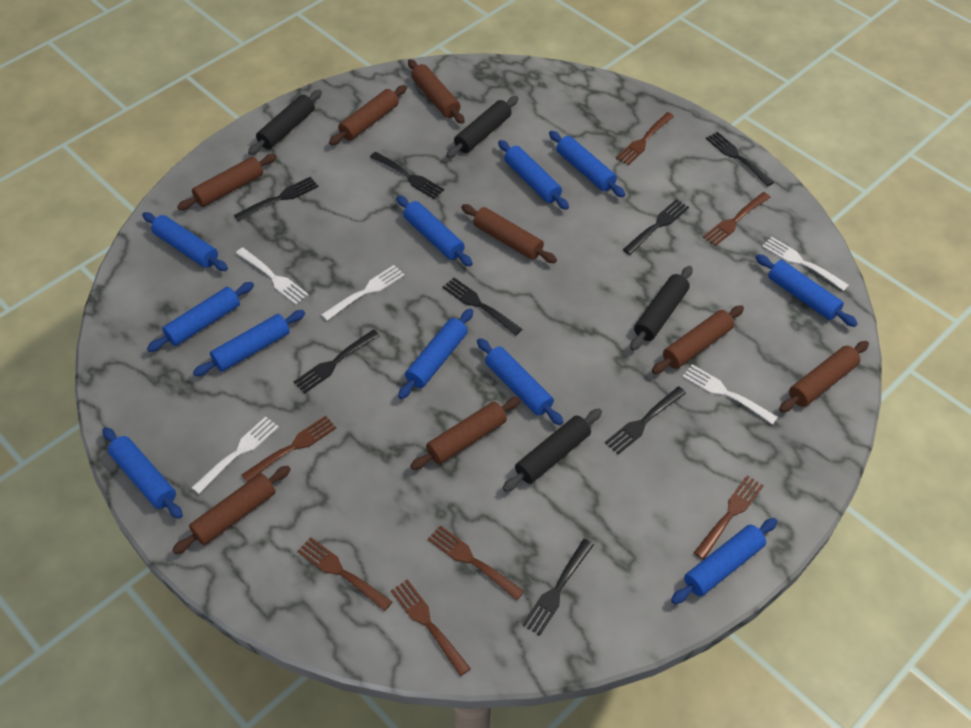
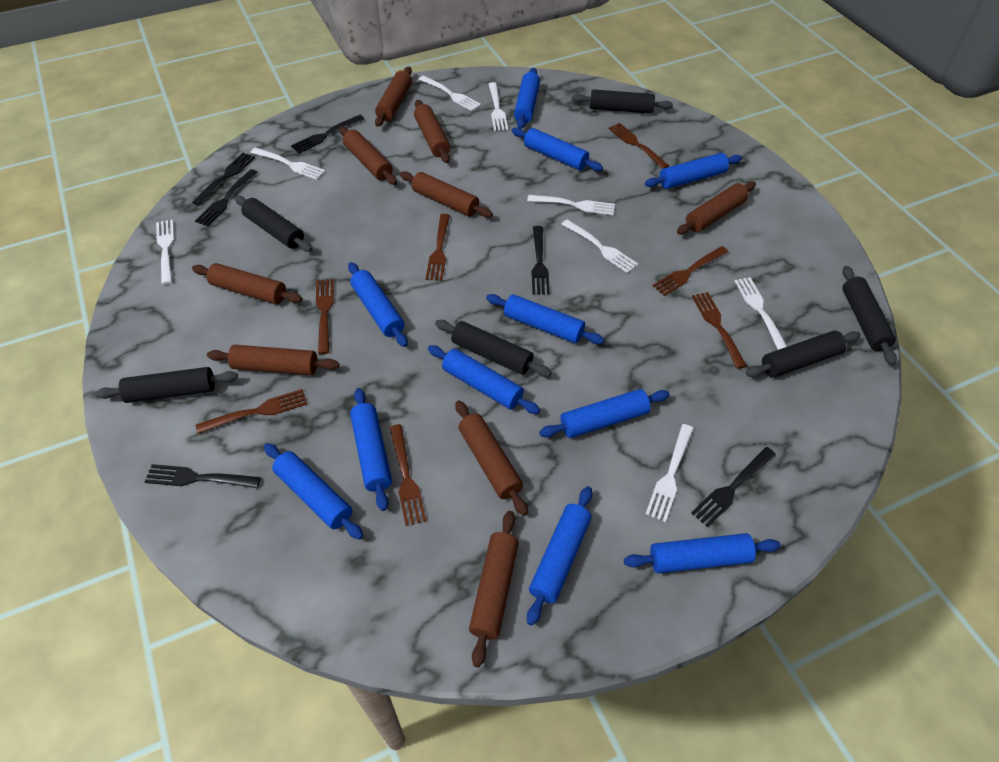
black fork: [234,177,319,221] [294,329,380,393] [370,152,444,199] [443,278,522,335] [522,539,594,635] [605,386,686,454] [623,199,689,255] [706,131,774,187] = 8 -> [145,464,261,488] [192,153,255,206] [195,169,258,226] [291,115,364,153] [532,226,550,294] [691,447,776,527] = 6
black rolling pin: [248,90,322,155] [446,96,518,158] [503,409,602,492] [630,266,693,351] = 4 -> [95,367,238,403] [235,196,312,252] [435,320,552,377] [572,89,673,114] [746,331,860,378] [842,266,897,365] = 6
brown rolling pin: [172,466,291,554] [177,154,277,210] [329,85,407,145] [408,59,465,124] [410,397,521,470] [461,204,557,263] [652,305,744,374] [779,341,869,412] = 8 -> [192,263,302,304] [207,345,340,375] [339,126,397,185] [375,67,412,127] [400,171,493,218] [414,100,450,163] [455,400,528,516] [469,511,519,667] [677,181,756,235] = 9
white fork: [191,417,279,494] [236,247,308,304] [321,265,405,321] [682,364,778,425] [762,237,849,291] = 5 -> [156,219,174,285] [250,148,325,180] [418,75,481,111] [489,82,508,131] [527,195,615,215] [561,219,638,273] [645,424,694,522] [734,277,787,350] = 8

